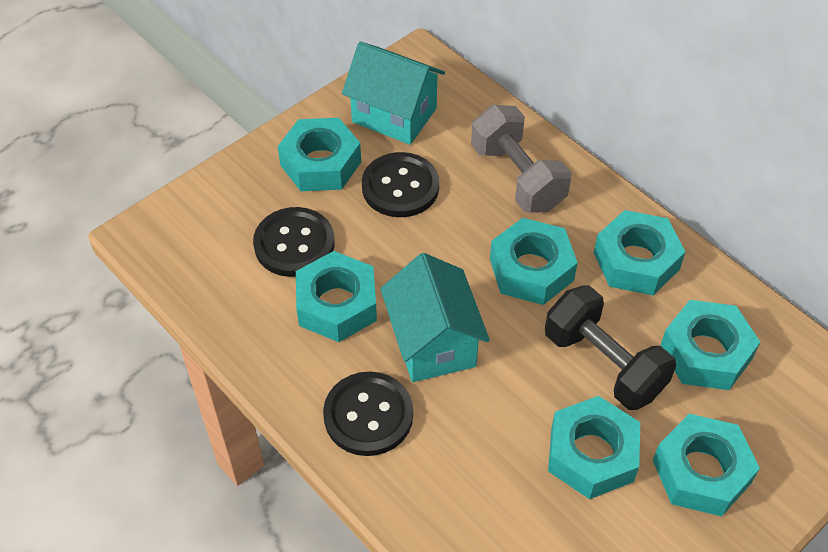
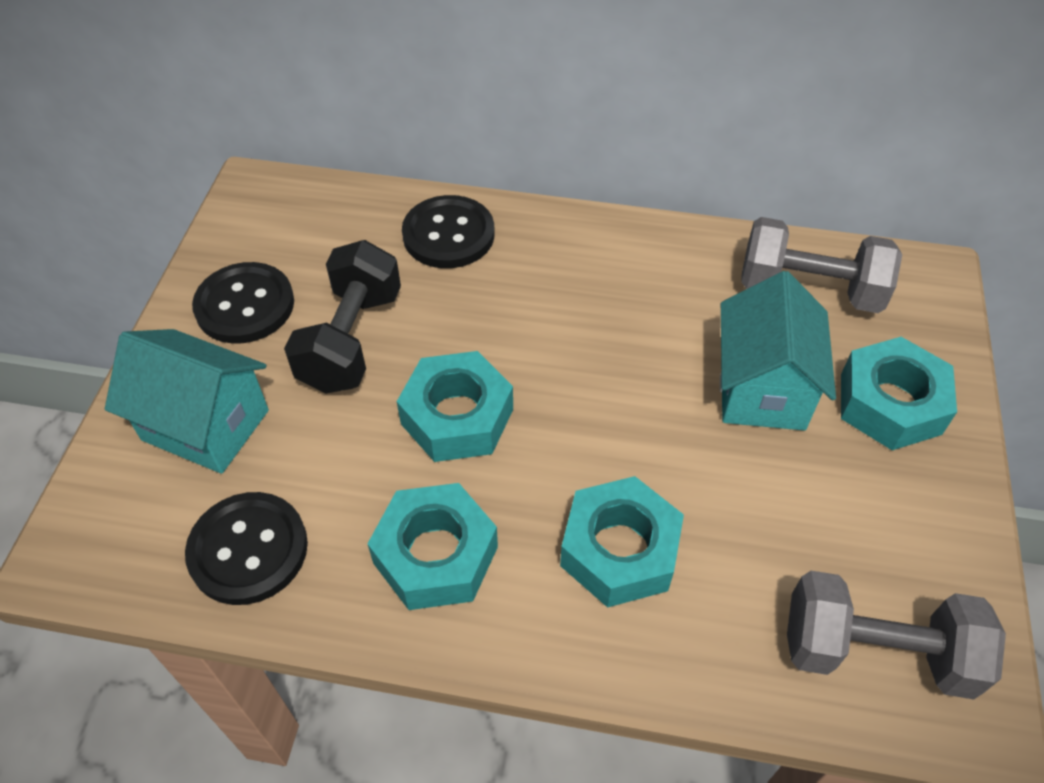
grey dumbbell: [471,105,572,213] = 1 -> [741,217,902,313] [787,571,1006,699] = 2
turquoise nut: [278,118,361,191] [296,251,377,342] [490,218,578,305] [548,396,640,499] [594,210,686,295] [653,414,760,516] [660,300,760,390] = 7 -> [367,483,498,610] [397,351,513,462] [560,476,684,608] [841,337,957,450] = 4

